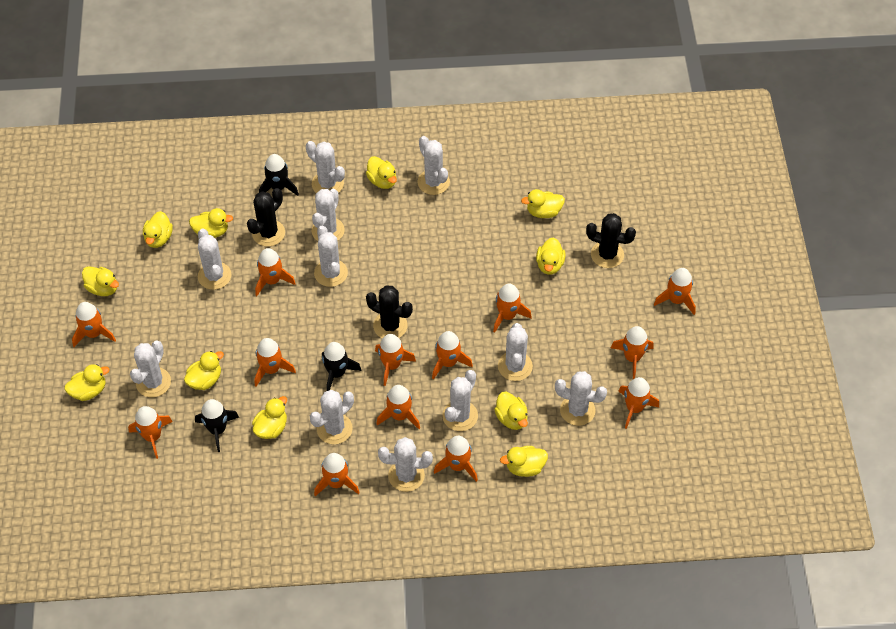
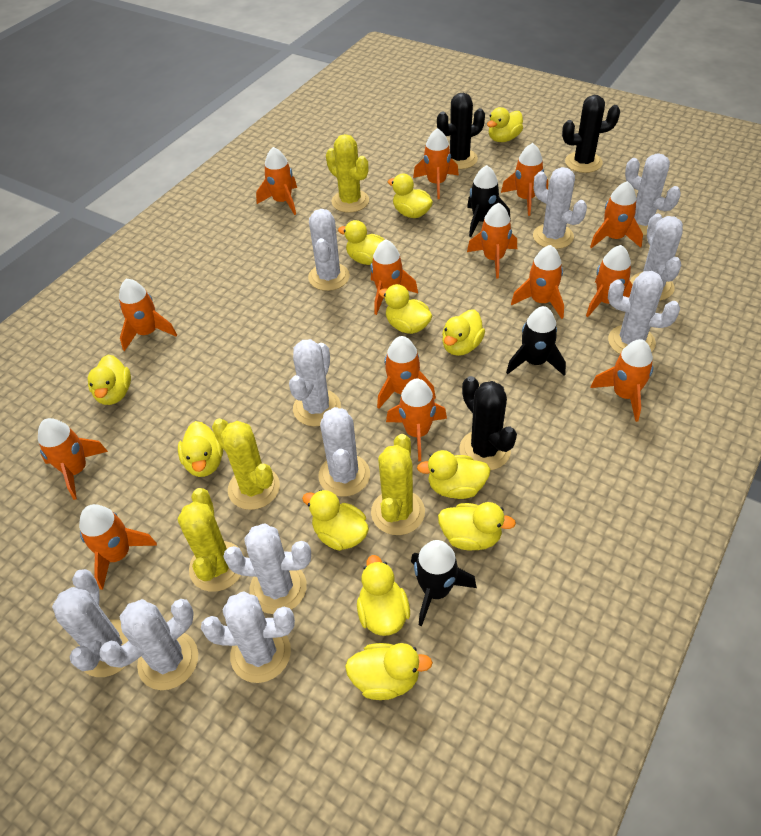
orange rocket: [72,302,116,347] [128,406,173,459] [255,248,296,296] [255,338,296,387] [314,453,360,496] [375,334,416,386] [376,385,420,429] [432,331,473,380] [434,436,478,482] [493,283,532,333] [611,326,653,379] [618,377,659,429] [654,268,696,315] = 13 -> [38,418,108,500] [79,504,157,590] [119,279,177,351] [256,147,297,215] [371,239,418,315] [377,336,436,409] [386,379,447,461] [413,128,459,199] [467,203,517,279] [501,143,548,216] [511,245,564,319] [586,245,633,317] [590,181,643,248] [590,339,654,422] = 14
yellow cactus: none = 0 -> [178,488,244,592] [212,418,280,510] [326,134,369,213] [371,434,425,535] = 4
yellow duck: [65,364,110,401] [82,266,119,296] [143,211,173,248] [184,351,224,390] [189,208,233,238] [252,396,287,439] [366,156,397,189] [494,392,528,430] [500,446,548,477] [521,189,565,218] [536,237,566,275] = 11 -> [88,355,131,405] [178,421,223,477] [302,490,369,551] [338,220,385,265] [345,643,433,700] [357,555,410,636] [379,284,432,334] [388,174,433,218] [417,450,491,499] [438,502,516,550] [442,309,485,356] [487,107,523,142] = 12

